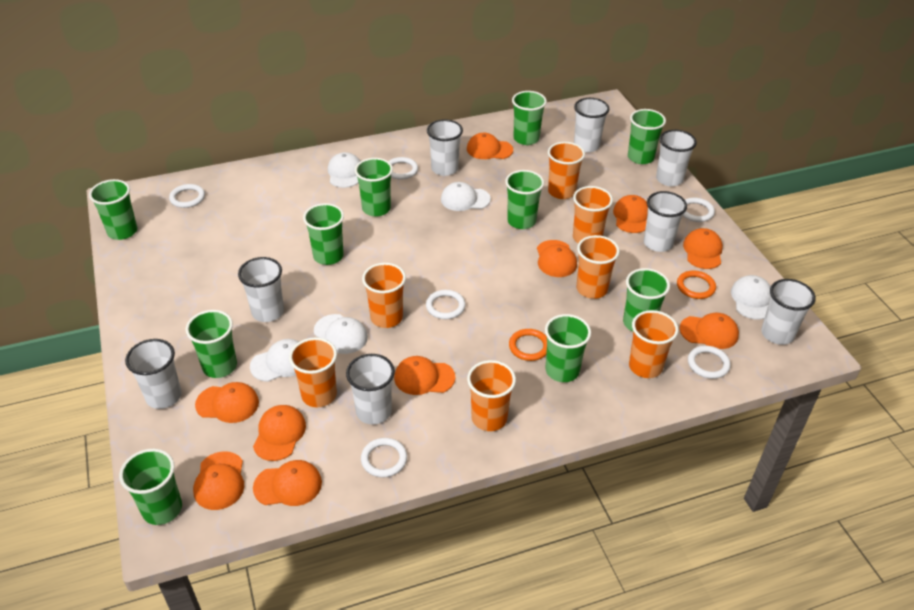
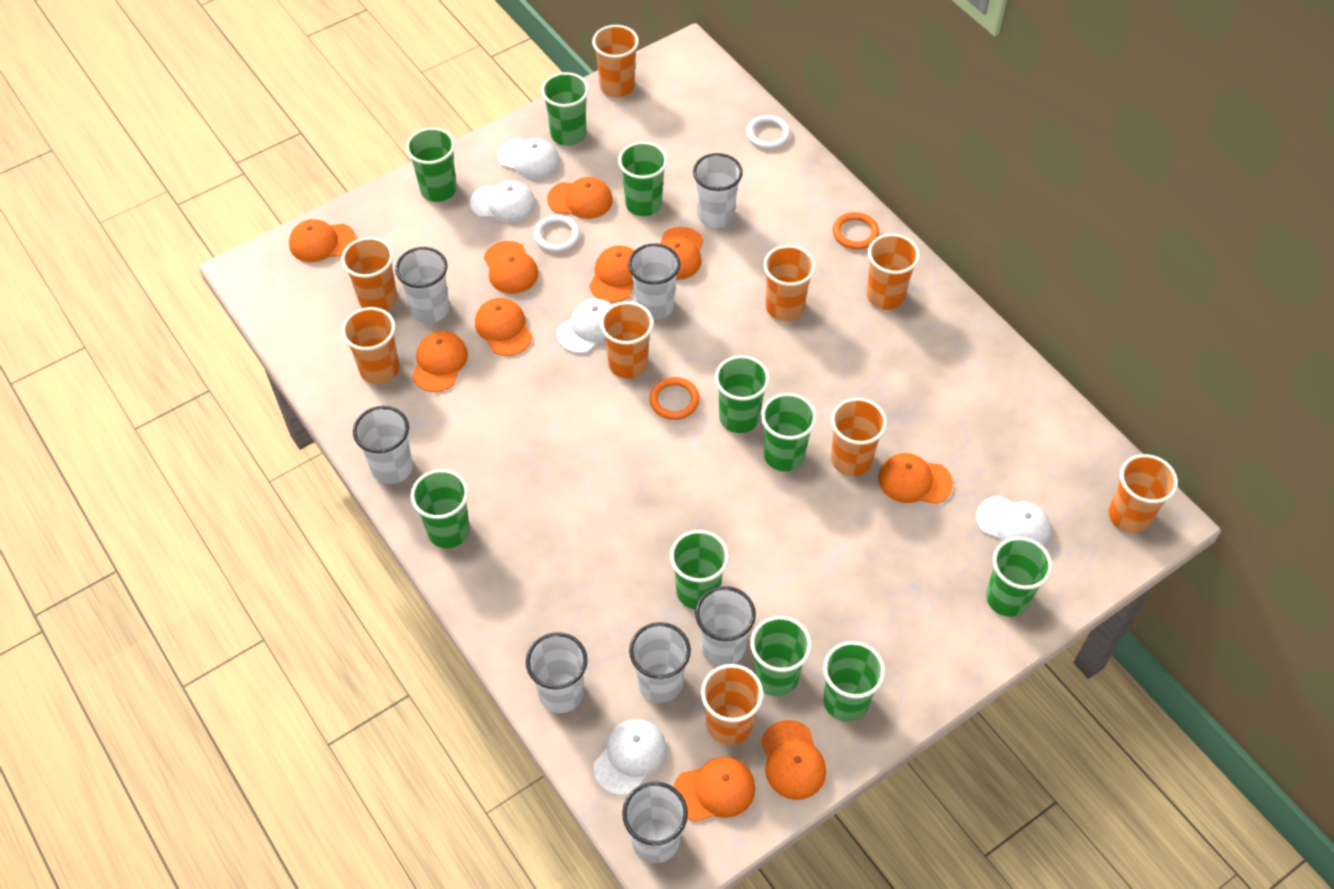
orange cup: [289,337,337,407] [362,263,406,328] [467,360,516,431] [548,142,585,199] [573,186,613,243] [577,235,620,299] [629,310,678,378] = 7 -> [341,237,397,311] [341,307,400,384] [592,25,639,97] [600,301,654,379] [701,664,763,745] [763,245,816,321] [831,398,887,476] [866,233,920,310] [1108,454,1178,533] = 9
white ring: [169,184,205,208] [361,438,407,478] [388,157,418,180] [426,290,466,319] [683,198,715,222] [688,346,731,379] = 6 -> [533,215,580,252] [746,115,790,149] = 2

